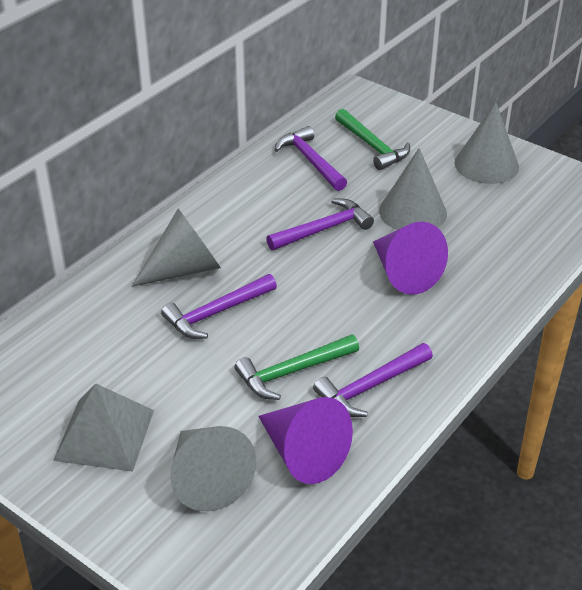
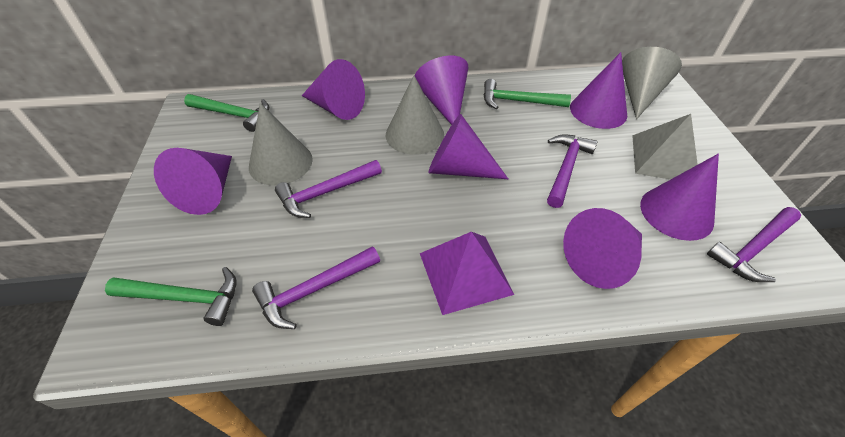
green hammer: [234,334,359,400] [335,109,410,170] = 2 -> [105,267,237,326] [184,94,269,132] [483,79,571,109] = 3
grey cone: [131,209,221,287] [170,426,256,511] [379,148,447,230] [455,102,519,184] = 4 -> [249,103,313,185] [386,75,444,155] [622,47,682,119] = 3
purple cone: [258,397,353,484] [373,222,448,295] = 2 -> [154,148,232,215] [302,59,365,120] [414,56,468,125] [429,114,508,179] [563,208,642,289] [570,52,627,129] [640,154,719,241] = 7
purple pyramid: none = 0 -> [420,232,514,315] = 1

